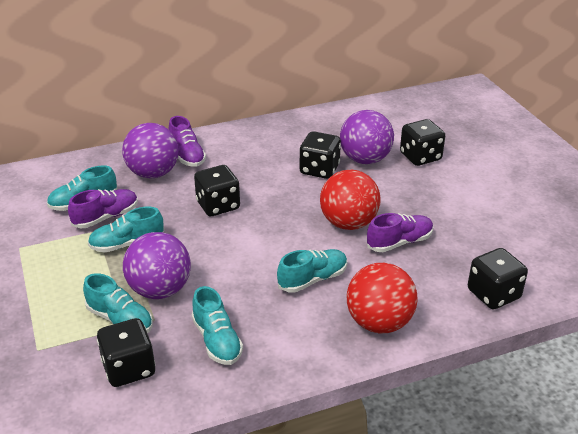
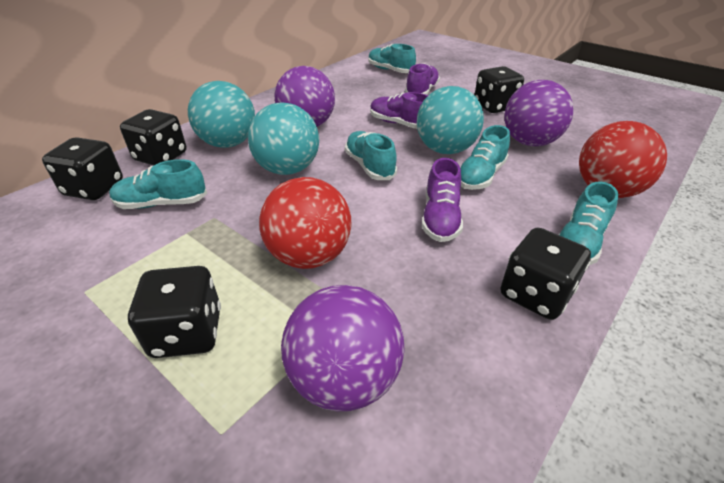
turquoise ball: none = 0 -> [188,81,255,148] [248,102,319,175] [417,86,484,154] = 3

